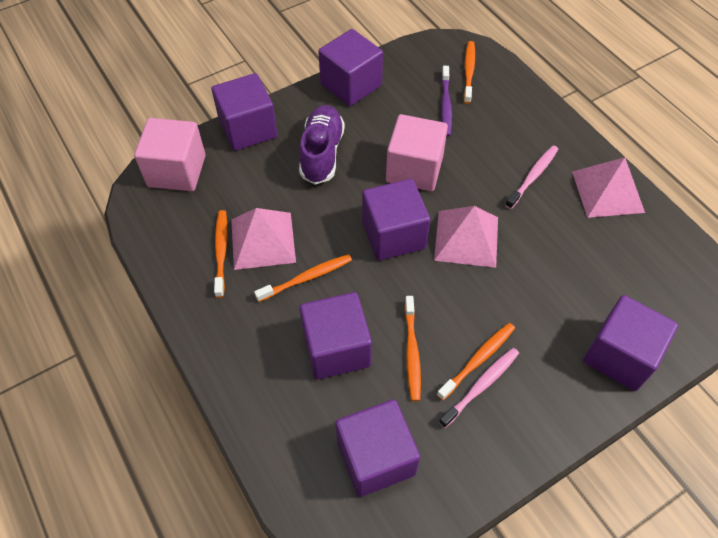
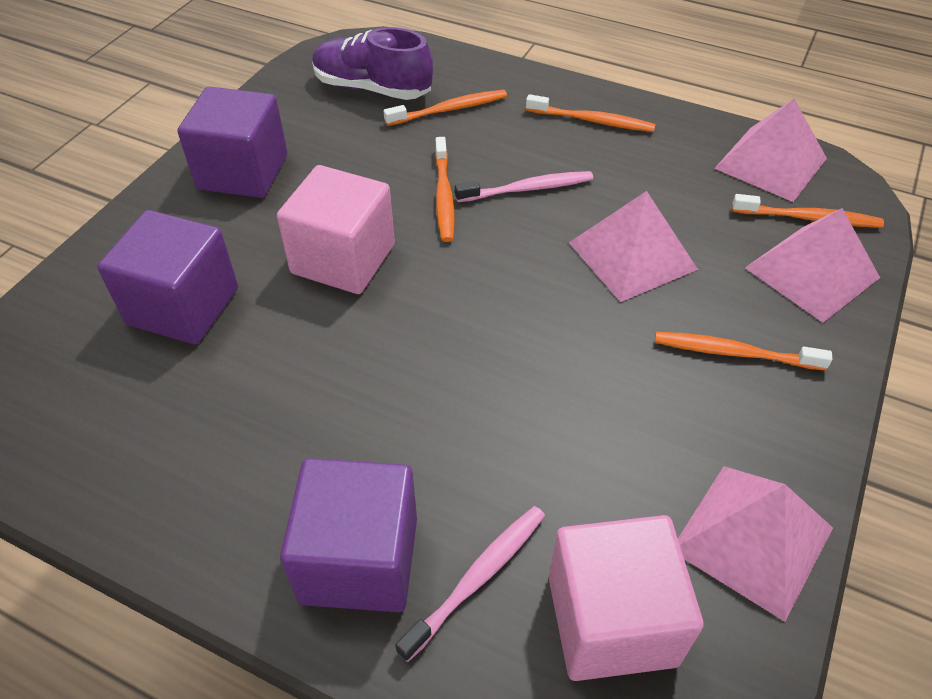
pink pyramid: [231,208,296,270] [434,206,498,268] [572,157,645,218] = 3 -> [569,191,698,302] [678,466,833,622] [714,99,827,202] [745,208,880,323] = 4
purple cube: [211,73,278,151] [299,292,372,380] [318,29,383,106] [335,399,420,497] [362,179,430,261] [583,295,678,391] = 6 -> [97,210,238,344] [177,87,287,198] [280,458,417,612] = 3
purple toothbrush: [441,66,452,137] = 1 -> none = 0

